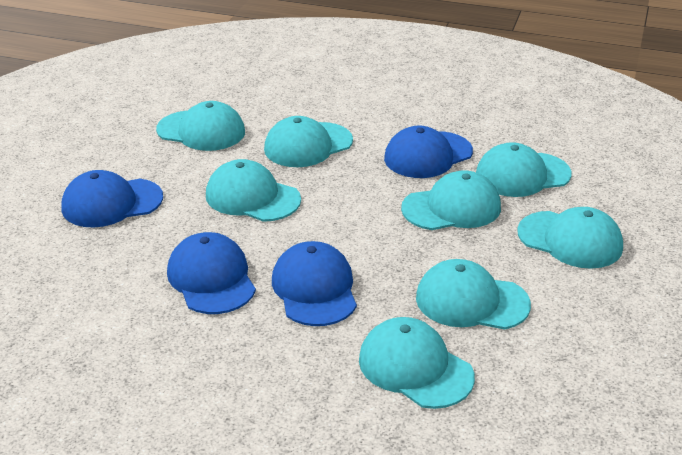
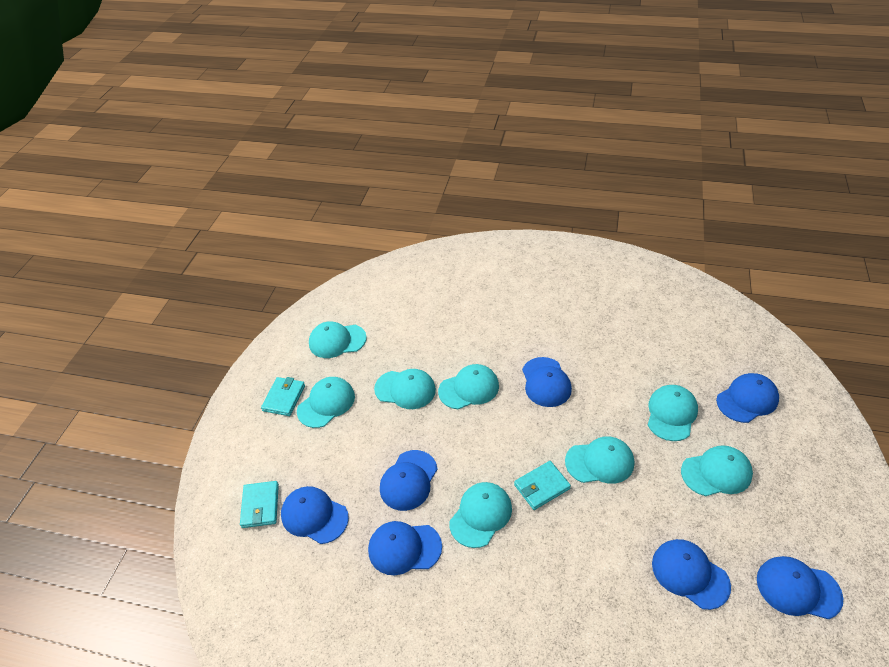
blue cap: [61,170,163,228] [167,232,256,314] [272,241,357,326] [384,126,473,178] = 4 -> [281,486,349,544] [368,521,442,575] [380,450,438,511] [522,357,572,407] [652,539,731,610] [716,373,779,423] [757,556,843,620] = 7
turquoise wallet: none = 0 -> [240,481,279,528] [261,377,305,416] [514,461,571,510] = 3

